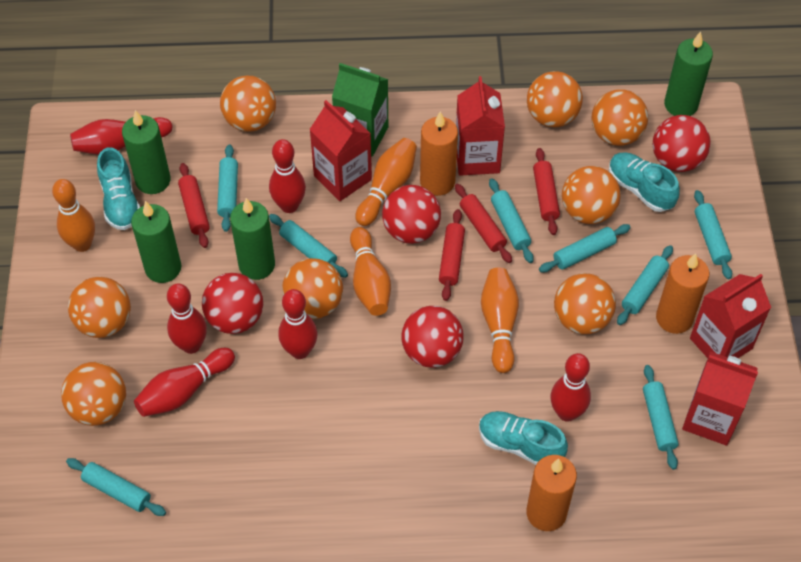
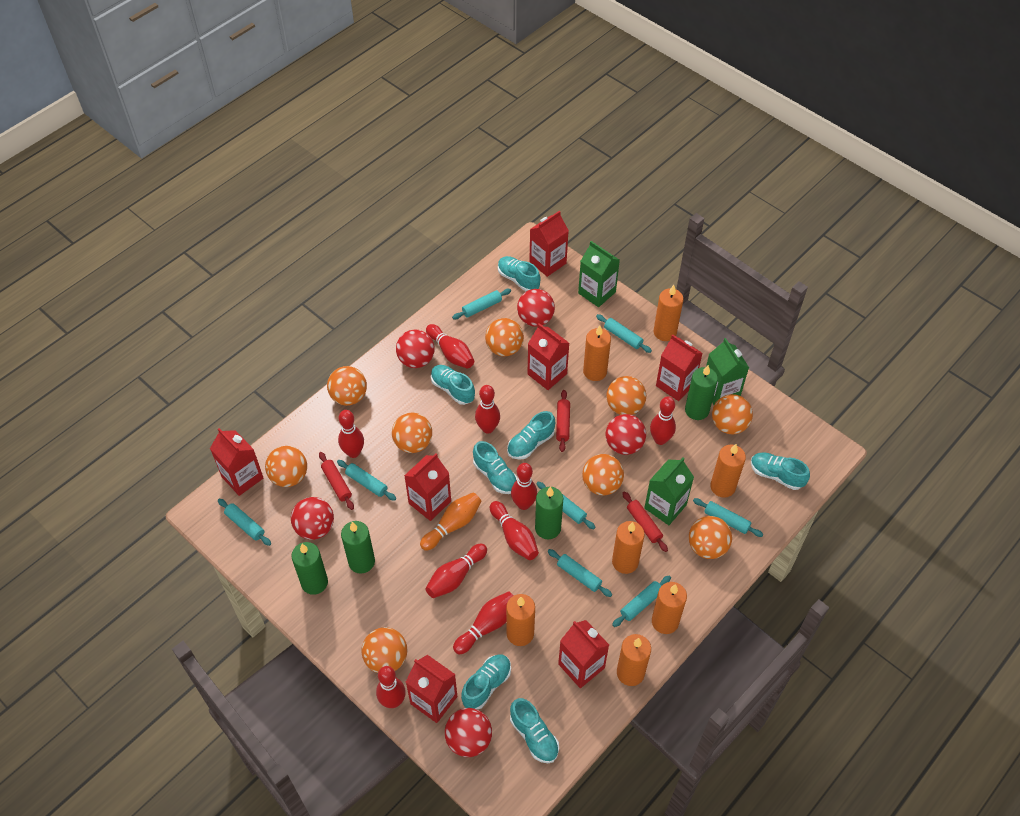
green carton: [332,63,388,156] = 1 -> [578,241,620,307] [644,458,694,525] [706,338,749,405] = 3
orange ball: [61,362,126,426] [68,277,131,338] [220,76,276,132] [282,258,343,319] [527,71,583,127] [554,273,616,334] [562,166,620,224] [591,89,648,146] = 8 -> [265,446,307,487] [327,366,367,406] [361,627,407,673] [392,413,432,453] [485,318,524,356] [582,454,624,496] [606,376,646,415] [689,516,732,559] [712,394,753,434] = 9
orange bowling pin: [52,179,95,252] [350,227,391,316] [355,138,417,226] [481,268,519,373] = 4 -> [420,492,482,551] = 1
orange candle: [420,112,458,196] [526,455,577,531] [656,253,709,334] = 3 -> [506,594,535,646] [583,325,611,381] [612,521,645,574] [617,634,651,686] [652,582,687,634] [654,285,683,341] [710,444,746,498] = 7
red ball: [202,273,263,334] [382,185,441,244] [401,306,464,368] [653,115,711,172] = 4 -> [291,497,334,540] [396,330,435,368] [445,708,492,757] [517,289,555,327] [606,414,646,455] = 5
red bowling pin: [70,117,173,155] [134,348,235,417] [167,283,207,354] [269,139,306,213] [278,289,318,359] [551,353,591,422] = 6 -> [338,410,364,458] [376,666,406,708] [425,544,487,598] [426,324,474,369] [453,591,514,654] [475,385,500,434] [490,501,539,560] [511,463,537,510] [650,396,676,445] = 9
red carton: [309,100,372,201] [456,76,505,176] [682,351,758,446] [690,274,771,358] = 4 -> [210,428,264,496] [404,453,451,521] [406,655,457,723] [527,323,569,390] [529,211,569,277] [558,620,609,688] [656,335,703,401] = 7
red rolling pin: [178,163,210,248] [439,209,465,301] [455,184,512,263] [533,148,560,235] = 4 -> [319,452,354,510] [556,390,570,452] [622,491,668,552] = 3
turquoise shoe: [97,147,140,230] [479,411,568,465] [609,152,680,212] = 3 -> [431,365,475,405] [461,654,511,710] [473,441,517,494] [498,256,541,291] [507,411,555,460] [510,698,559,763] [751,453,810,490] = 7

